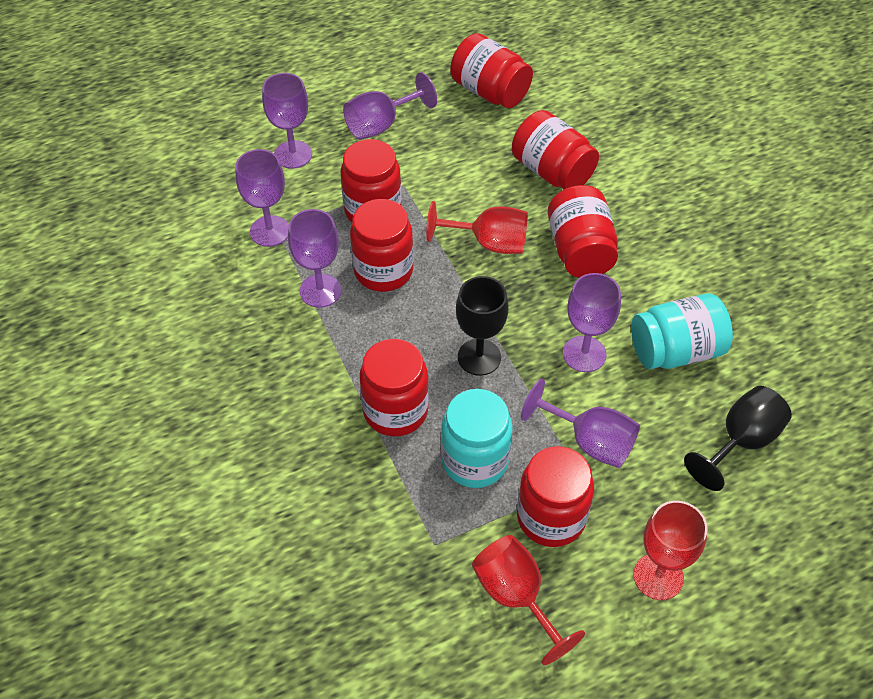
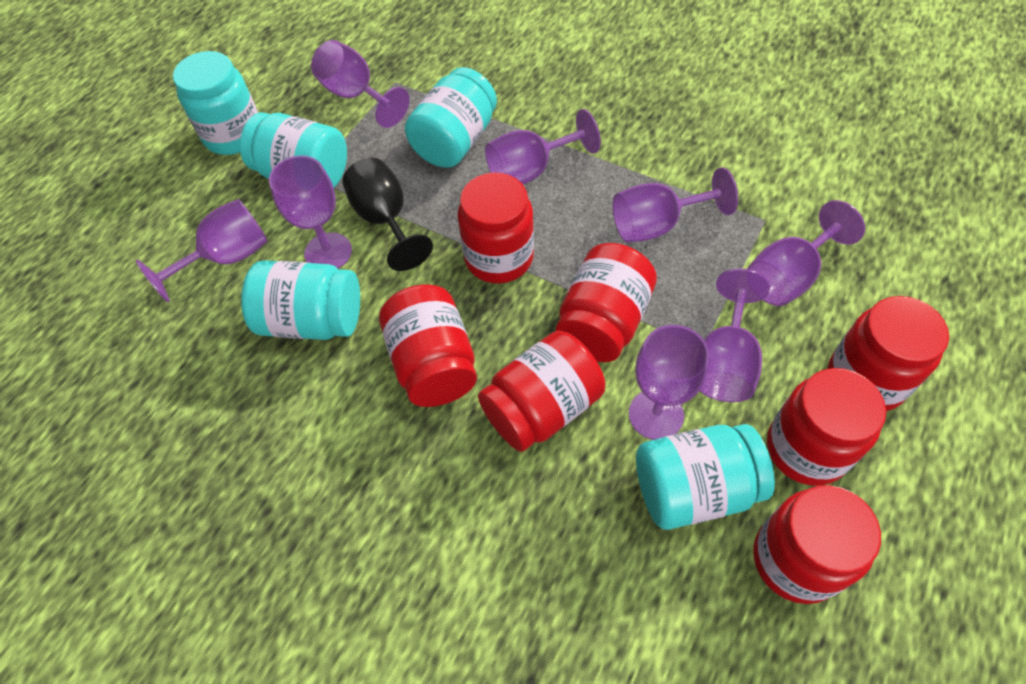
black goblet: [456,276,508,376] [684,386,792,491] = 2 -> [342,158,433,271] = 1
purple goblet: [236,149,289,247] [262,73,312,169] [288,209,341,308] [343,72,437,140] [521,379,640,468] [563,273,621,372] = 6 -> [136,199,268,302] [269,155,352,269] [311,40,410,128] [485,109,601,184] [613,167,738,243] [629,325,709,440] [699,268,770,402] [748,200,865,306] = 8
red goblet: [426,201,528,254] [472,535,585,665] [633,501,708,600] = 3 -> none = 0
turquoise jar: [441,389,513,488] [631,294,733,369] = 2 -> [173,51,258,155] [240,112,347,188] [241,260,360,340] [405,67,497,168] [636,424,775,530] = 5

